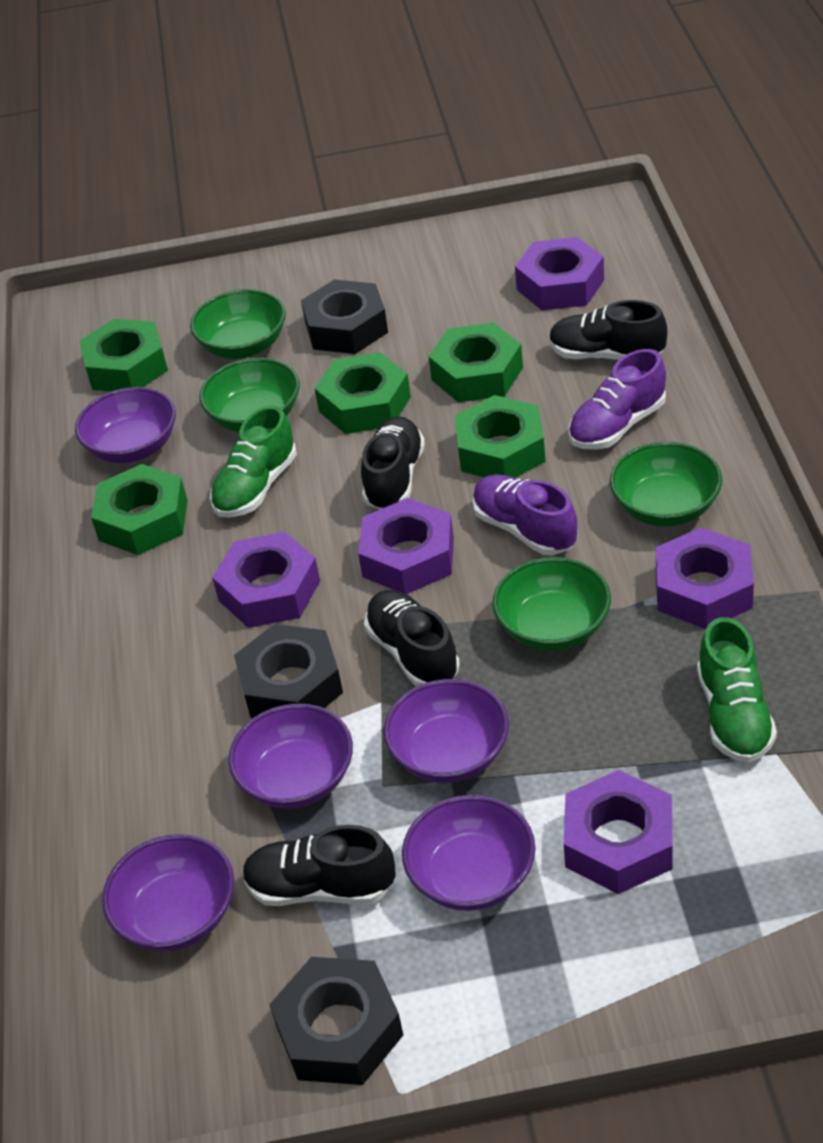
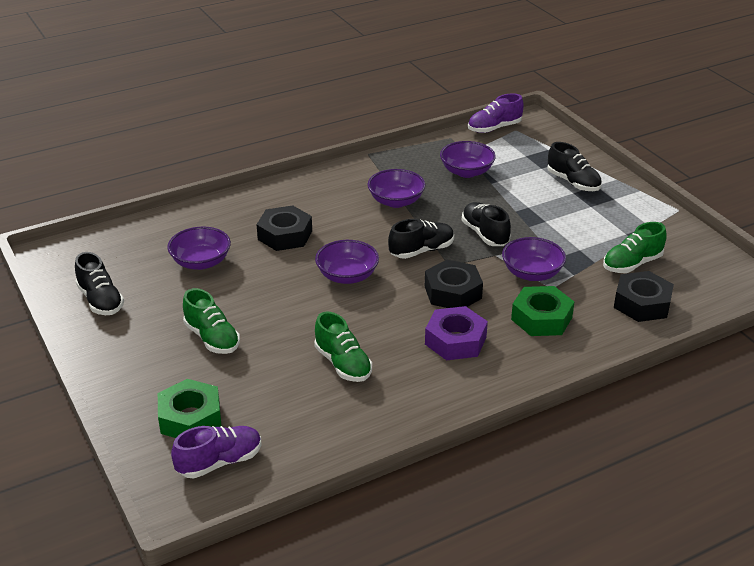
green bowl: [190,289,286,359] [200,358,300,432] [493,557,611,651] [610,442,722,527] = 4 -> none = 0
green nut: [80,319,168,392] [91,464,187,555] [314,352,411,434] [429,323,523,402] [455,395,545,478] = 5 -> [158,379,221,438] [511,286,574,336] = 2
green shoe: [210,406,297,517] [697,617,777,763] = 2 -> [183,288,240,354] [314,312,372,382] [603,222,667,273] = 3
purple nut: [212,532,320,628] [358,498,454,594] [515,237,604,311] [564,770,673,894] [656,527,754,629] = 5 -> [425,306,488,360] = 1

